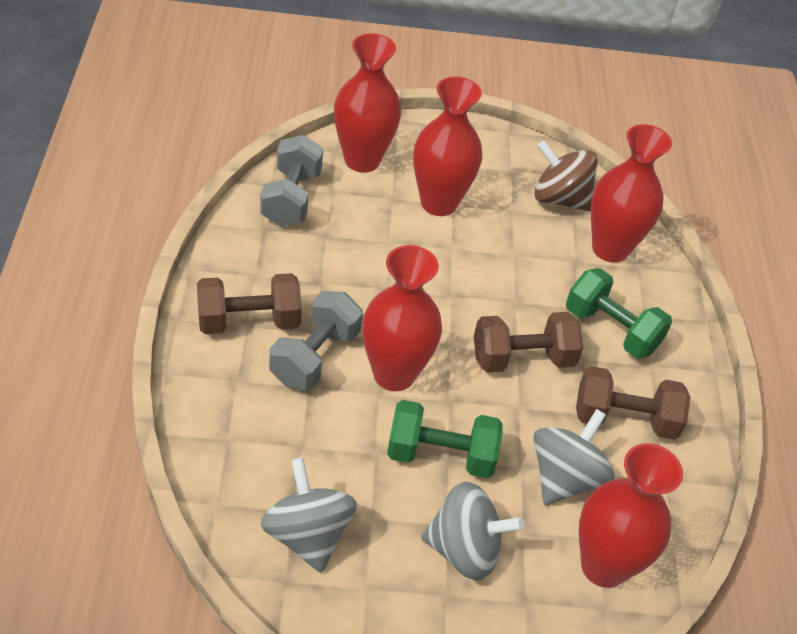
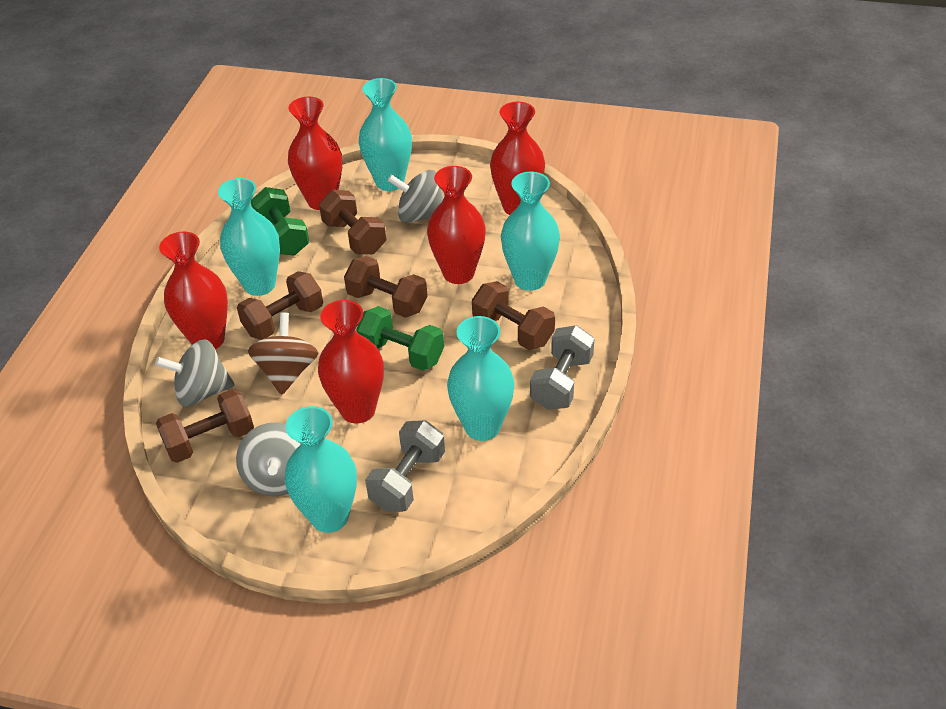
brown dumbbell: [197,273,302,334] [474,312,584,373] [576,366,690,440] = 3 -> [156,389,254,463] [237,271,323,340] [319,190,386,254] [344,256,428,318] [472,281,555,350] = 5
turquoise vase: none = 0 -> [218,178,280,296] [285,406,357,533] [359,78,412,191] [447,316,514,441] [501,172,560,291] = 5

